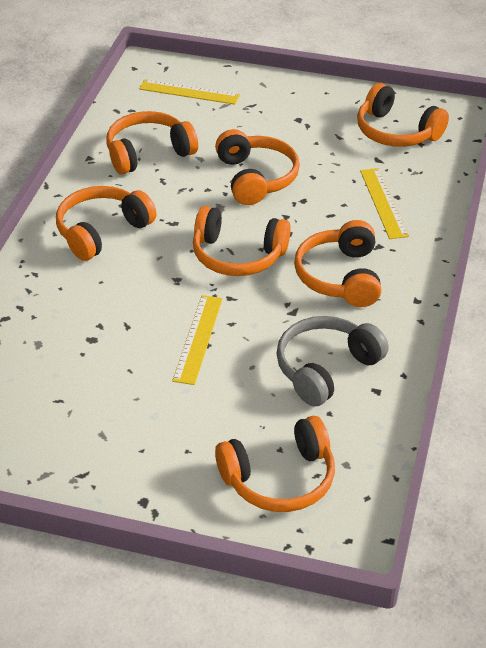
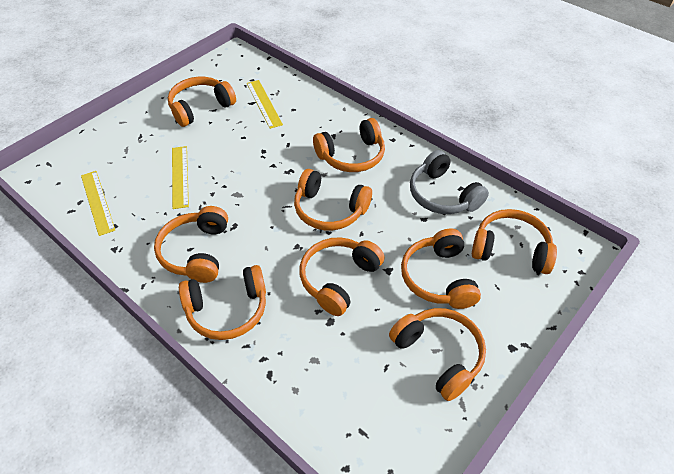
orange headphones: [56,186,156,261] [106,111,198,175] [193,206,291,276] [215,129,300,205] [215,416,335,512] [294,220,381,307] [357,83,449,147] = 7 -> [154,206,228,283] [168,77,236,127] [179,265,266,340] [294,169,372,230] [299,237,385,316] [313,118,385,172] [389,308,486,401] [401,229,481,309] [472,209,557,274] = 9

